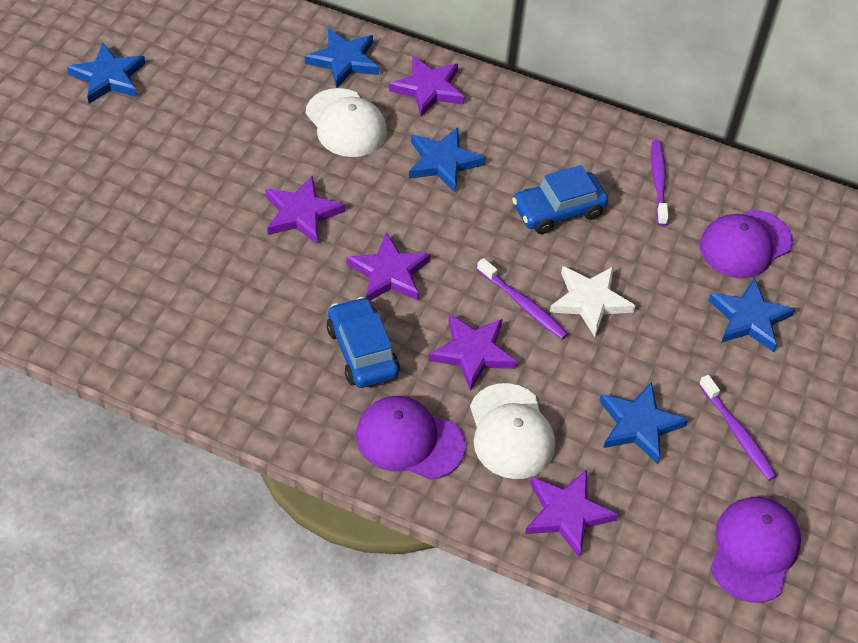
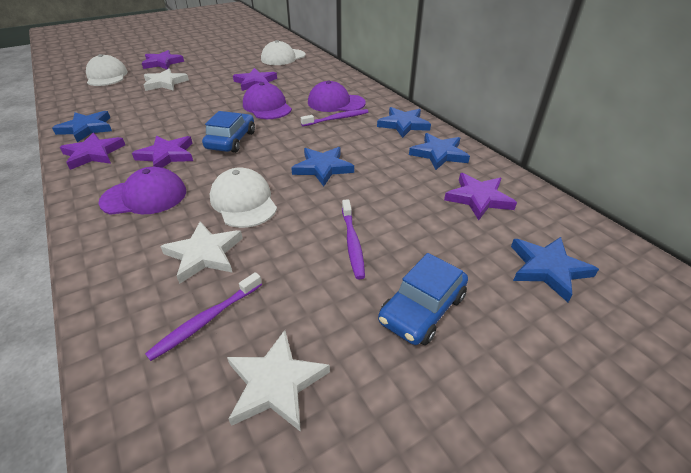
white cap: [306,88,387,157] [470,383,555,479] = 2 -> [86,54,128,86] [210,167,277,228] [261,40,305,65] = 3
white star: [550,266,636,337] = 1 -> [144,69,189,91] [160,221,243,284] [227,330,330,432] = 3

